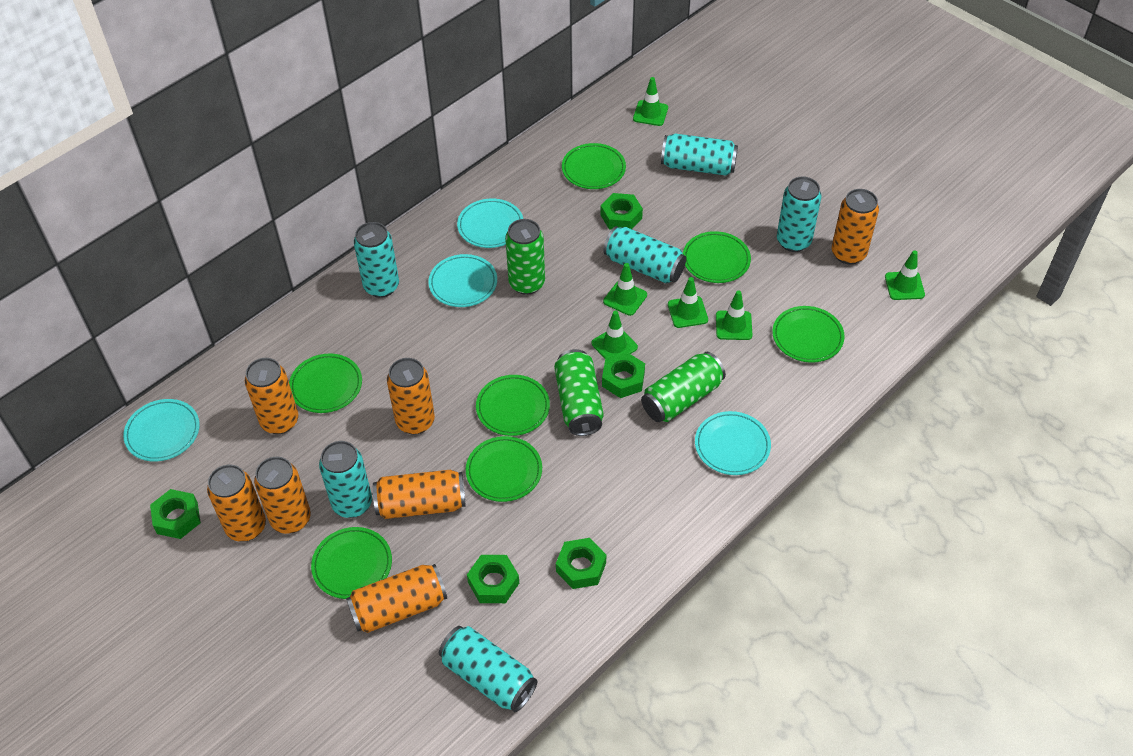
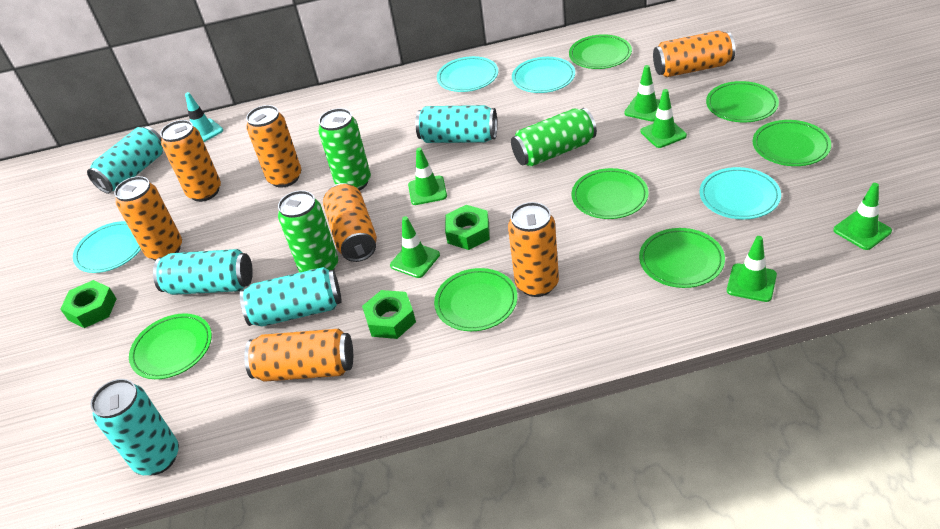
green nut: [150,489,201,539] [467,555,519,603] [556,538,606,589] [601,193,643,230] [602,352,645,398] = 5 -> [60,280,117,328] [362,290,416,339] [445,205,490,250] = 3
turquoise can: [319,441,372,518] [354,222,399,298] [439,626,537,712] [604,226,686,284] [661,134,738,176] [777,176,822,252] = 6 -> [87,126,163,194] [90,379,179,475] [153,249,253,295] [240,267,342,327] [415,105,497,143] = 5
turquoise traffic cone: none = 0 -> [185,92,223,142] = 1

